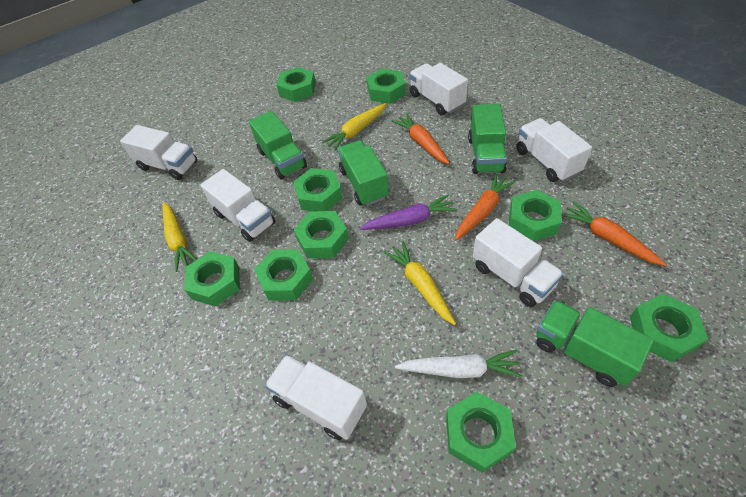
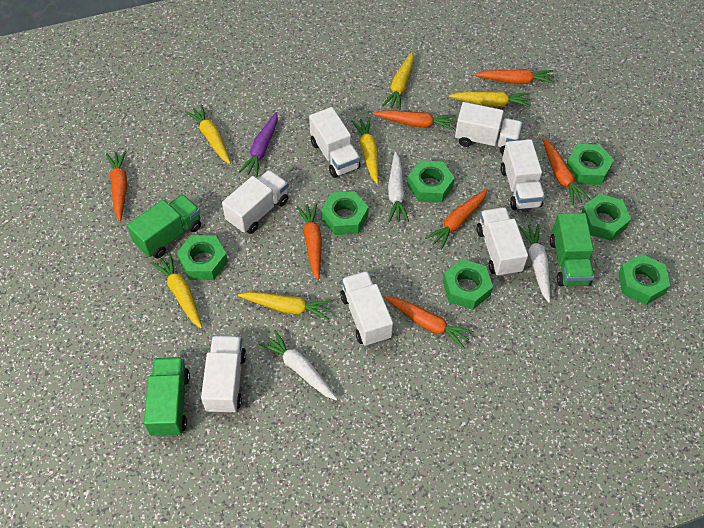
green nut: [184,251,240,307] [254,249,313,300] [276,67,316,102] [293,168,342,211] [294,211,349,258] [366,69,406,104] [446,392,516,473] [509,190,562,241] [630,294,708,362] = 9 -> [177,235,228,280] [321,191,369,235] [407,161,455,203] [443,259,493,309] [566,144,614,185] [581,194,631,241] [618,254,670,305] = 7
green truck: [249,111,307,179] [338,140,389,206] [468,104,507,174] [536,300,654,387] = 4 -> [127,194,201,259] [144,357,190,437] [550,213,594,286] = 3
orange carrot: [392,113,450,164] [455,173,516,241] [561,201,667,266] = 3 -> [106,151,127,221] [297,203,322,280] [373,111,456,130] [384,296,474,349] [425,189,488,250] [474,69,555,84] [542,138,591,205] = 7
white carrot: [395,350,523,378] = 1 -> [259,330,337,401] [388,152,409,222] [519,224,550,303] = 3
white truck: [120,125,197,180] [200,169,275,242] [265,355,367,440] [409,63,468,115] [473,218,564,307] [516,118,592,182] = 6 -> [201,336,246,414] [222,170,288,234] [309,107,360,178] [340,271,393,346] [455,102,523,154] [477,207,528,277] [501,139,545,210] = 7
yellow carrot: [163,202,197,272] [322,103,386,151] [383,241,456,325] = 3 -> [151,253,202,329] [185,105,231,164] [238,292,333,320] [352,118,379,184] [382,52,414,110] [449,92,530,107] = 6

